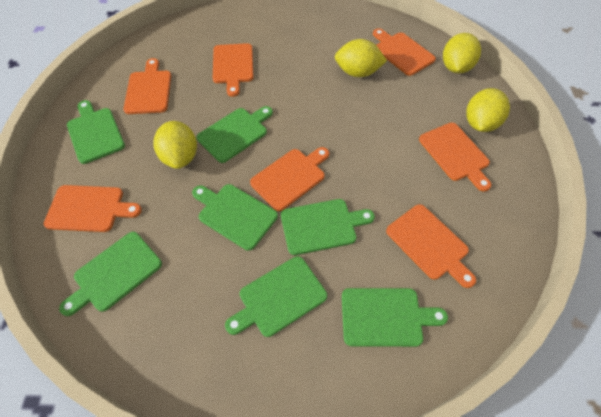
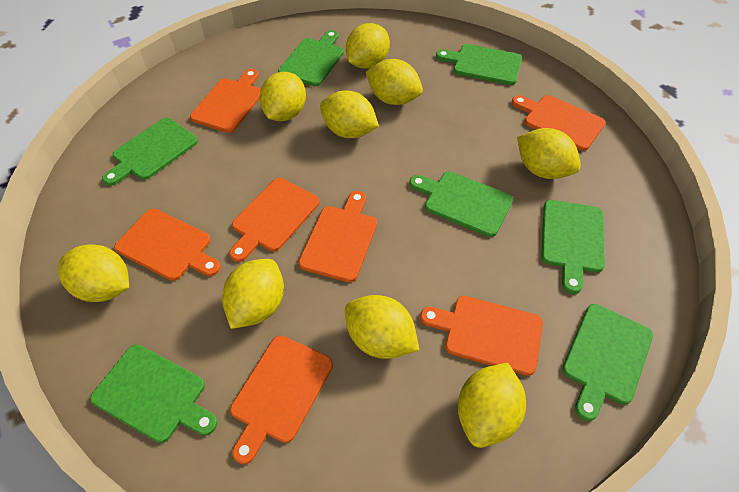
yellow lemon: [154,121,197,169] [335,39,387,77] [443,33,481,74] [466,88,510,132] = 4 -> [58,244,129,302] [222,259,284,329] [259,72,306,121] [320,90,379,138] [345,295,419,359] [346,23,390,69] [366,59,423,105] [458,363,526,448] [517,128,581,179] = 9

